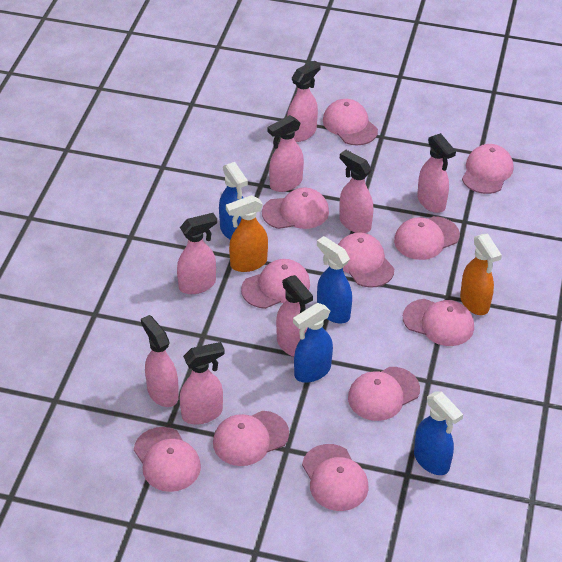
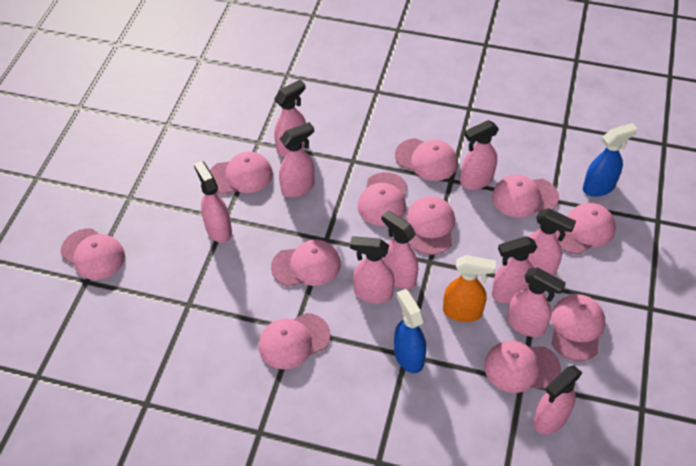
blue spray bottle: [219,162,248,239] [293,303,333,383] [317,236,352,323] [414,392,463,475] = 4 -> [394,289,426,373] [583,123,638,197] = 2
orange spray bottle: [226,195,268,272] [460,234,502,315] = 2 -> [443,255,496,322] = 1
pink spray bottle: [141,315,179,407] [177,213,217,294] [180,342,225,424] [268,115,304,192] [276,275,313,357] [287,61,321,142] [339,150,373,233] [417,133,456,213] = 8 -> [194,161,232,243] [274,80,306,157] [279,122,315,197] [350,236,394,304] [382,211,418,289] [460,120,499,190] [492,236,537,303] [507,268,566,337] [528,208,576,276] [533,366,582,435] = 10

